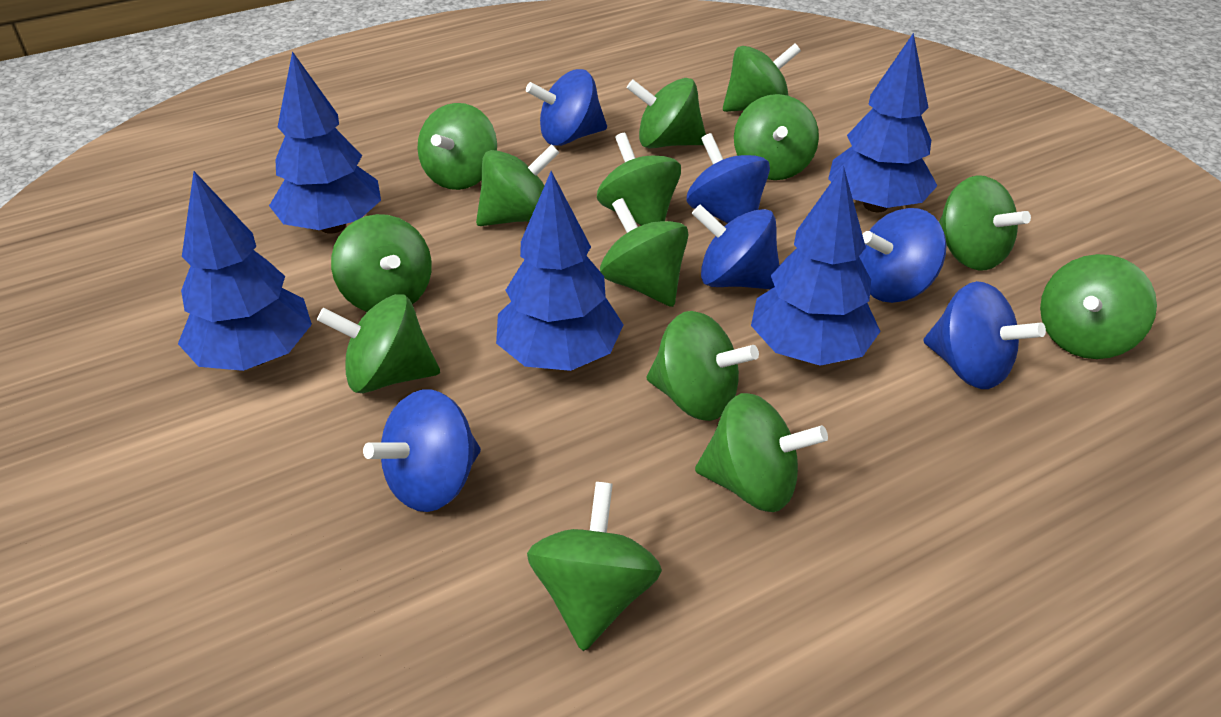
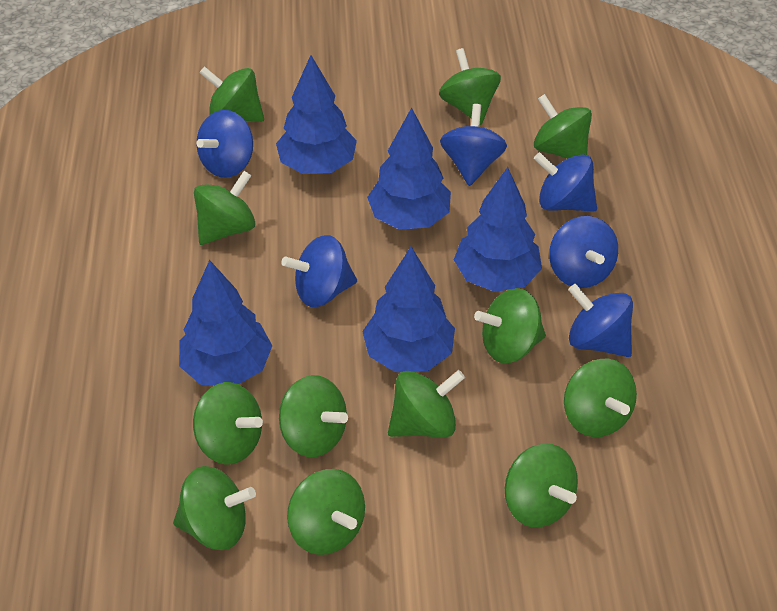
green spinning top: [317,294,440,393] [331,214,432,312] [417,103,497,190] [476,144,559,226] [527,482,662,651] [597,133,681,226] [600,198,688,307] [627,78,706,149] [647,311,759,421] [695,393,828,512] [723,43,801,112] [734,94,819,180] [939,175,1031,270] [1040,254,1157,359] = 14 -> [173,466,256,550] [193,382,263,465] [194,171,255,245] [199,66,264,122] [279,375,348,457] [287,469,365,555] [388,370,465,438] [439,48,501,125] [474,288,546,364] [505,444,578,528] [534,94,592,159] [564,359,637,437] = 12

